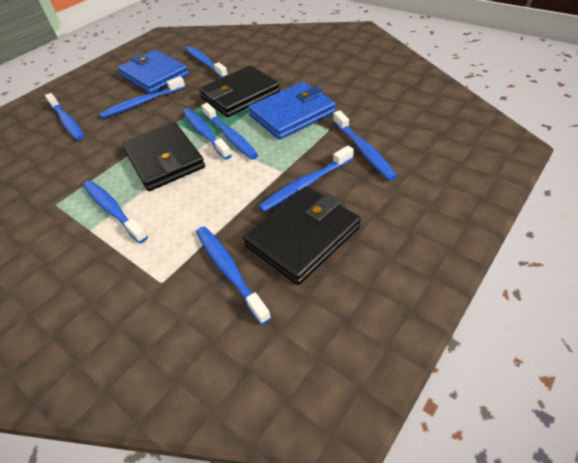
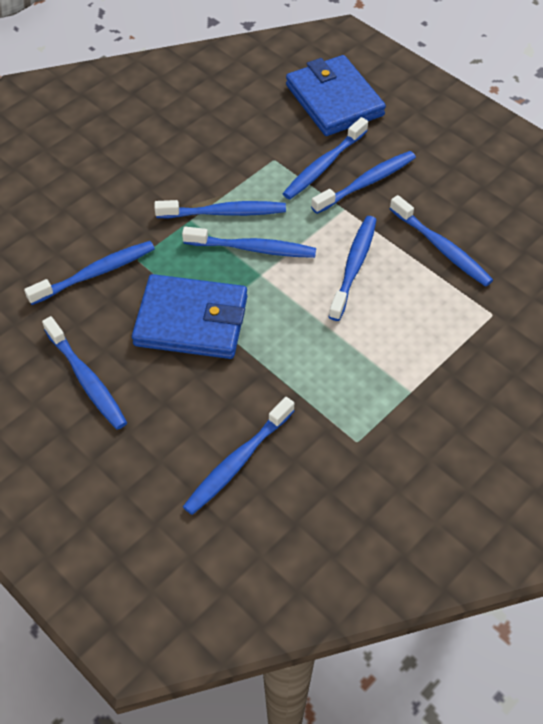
black wallet: [122,122,205,191] [199,66,280,117] [243,186,361,285] = 3 -> none = 0

